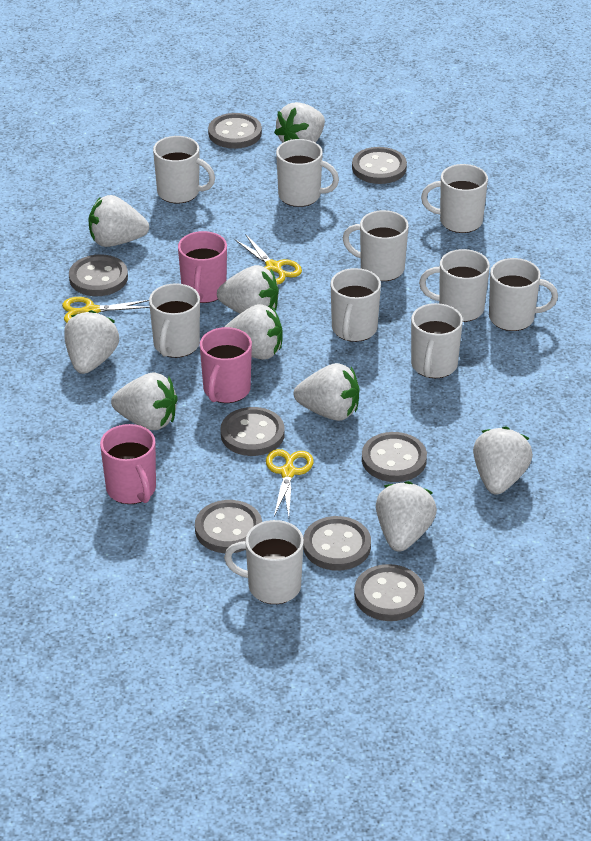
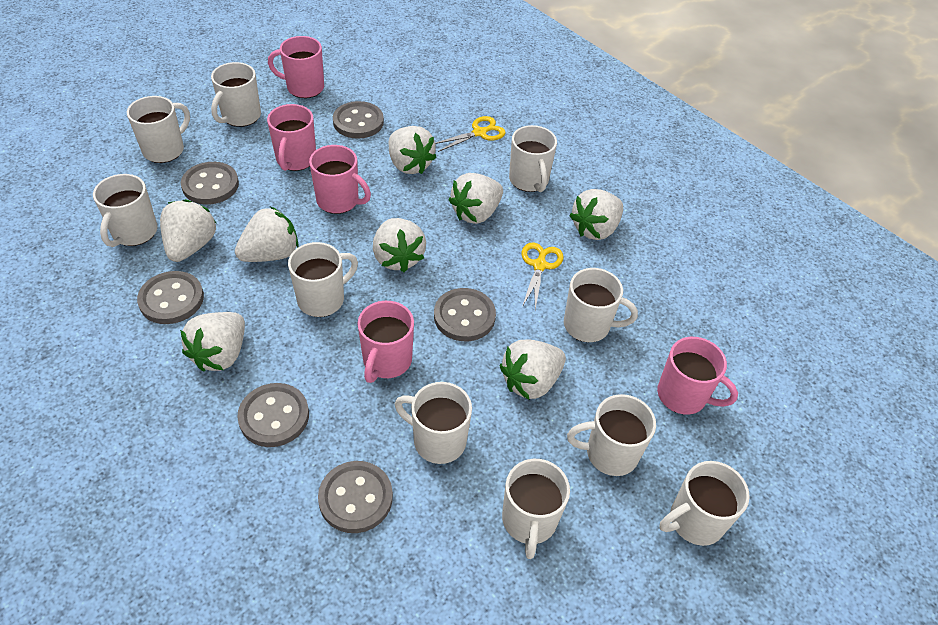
grey button: [69,255,128,296] [195,500,262,553] [208,113,262,149] [220,407,285,456] [303,516,371,571] [352,147,407,184] [354,564,425,621] [362,432,427,482] = 8 -> [137,271,204,324] [181,162,239,205] [237,383,309,447] [318,461,393,533] [333,101,384,139] [434,288,496,341] = 6
pink mug: [100,424,156,504] [178,231,227,303] [200,327,252,403] = 3 -> [267,104,316,171] [268,36,324,98] [309,145,371,214] [357,301,414,383] [657,337,738,414] = 5
white strawberry: [64,310,119,374] [88,195,149,247] [111,373,178,430] [217,265,279,313] [225,304,283,360] [274,102,325,143] [294,363,360,421] [376,481,437,552] [473,427,533,495] = 9 -> [160,199,217,262] [180,312,245,372] [235,207,299,262] [373,218,426,272] [389,126,436,174] [449,173,503,224] [499,340,566,400] [569,189,623,240] = 8
yellow scissors: [62,297,150,323] [235,234,302,284] [266,449,313,517] = 3 -> [435,116,506,152] [522,242,564,310] = 2

